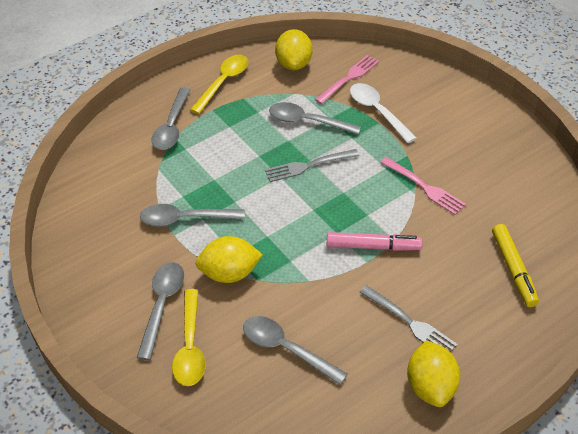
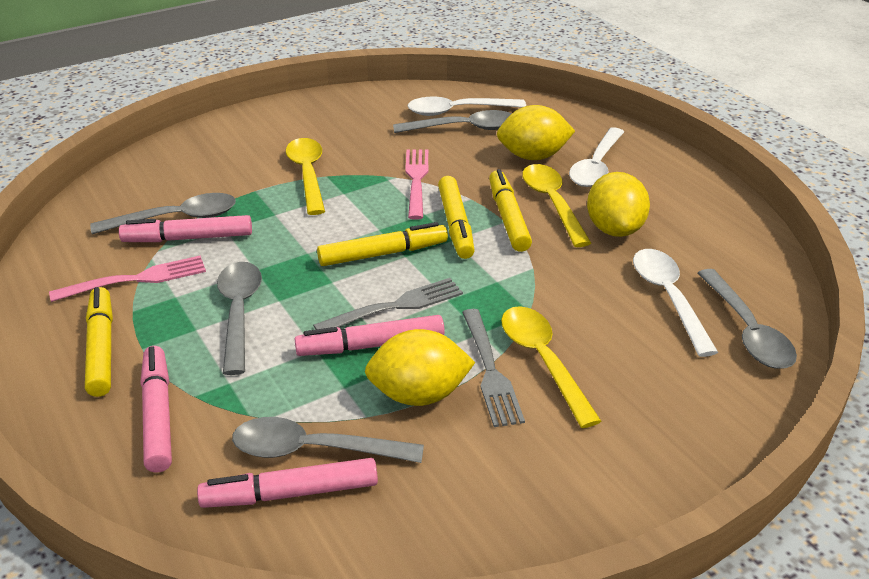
pink marker: [327,232,422,251] = 1 -> [119,215,252,242] [141,346,172,473] [197,458,378,508] [294,315,445,356] = 4
white spoon: [350,83,417,143] = 1 -> [407,97,526,116] [569,127,624,187] [633,249,718,357] = 3
yellow marker: [492,224,539,307] = 1 -> [85,287,113,397] [317,222,448,266] [438,176,475,259] [489,169,532,252] = 4
yellow spoon: [172,289,206,386] [190,55,248,114] = 2 -> [286,138,325,215] [501,306,601,428] [522,164,591,247] = 3

